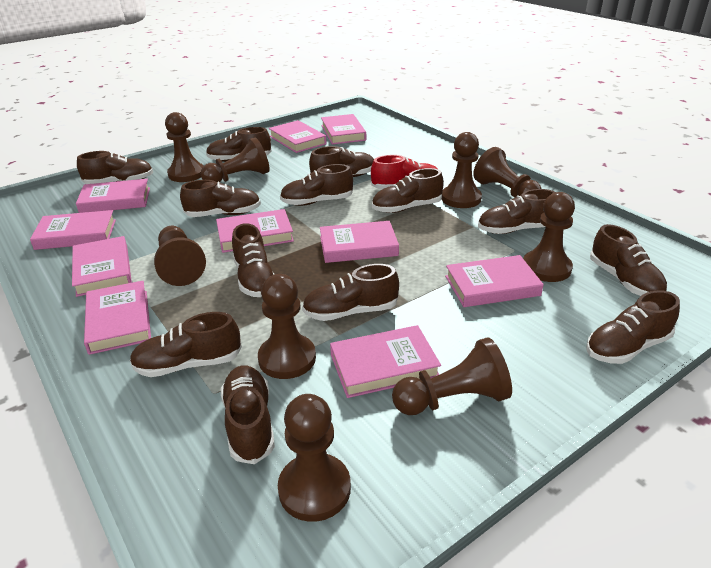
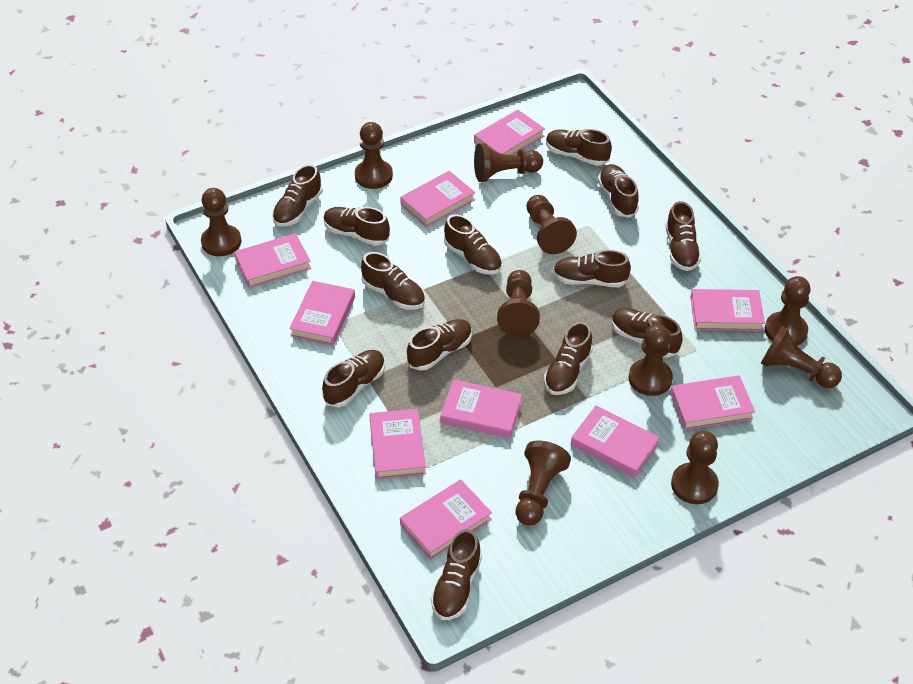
brown pawn: [154,226,206,286] [165,112,204,182] [201,137,270,182] [258,274,316,379] [278,394,351,522] [392,337,512,415] [442,132,482,208] [473,147,541,198] [523,192,575,282] = 9 -> [201,188,241,256] [355,122,393,189] [474,143,543,182] [497,270,540,336] [516,440,571,526] [527,195,577,254] [628,324,673,396] [671,431,719,504] [761,326,842,388] [765,276,811,346] = 10
red shoe: [371,155,437,189] = 1 -> none = 0

